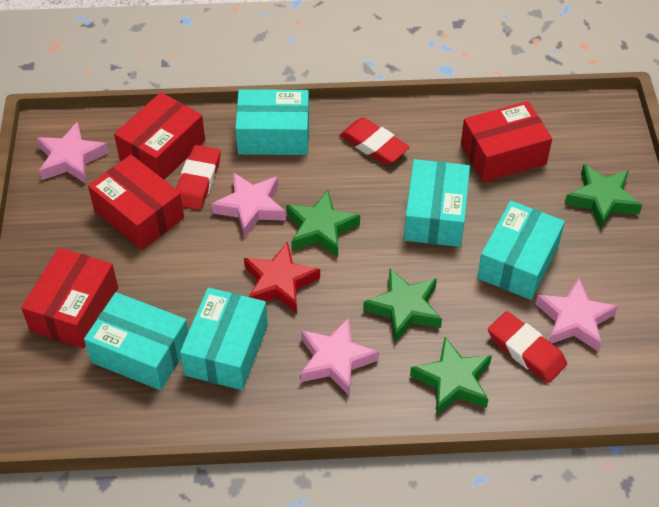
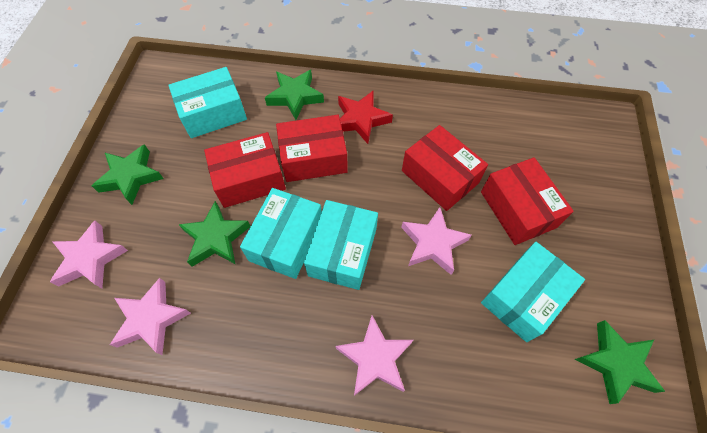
red eraser: [176,145,221,211] [340,117,410,165] [488,311,567,383] = 3 -> none = 0
turquoise box: [84,292,188,390] [180,288,268,390] [235,89,309,155] [404,159,470,247] [477,201,565,300] = 5 -> [169,67,247,138] [240,188,322,279] [304,200,378,290] [481,242,585,342] = 4

